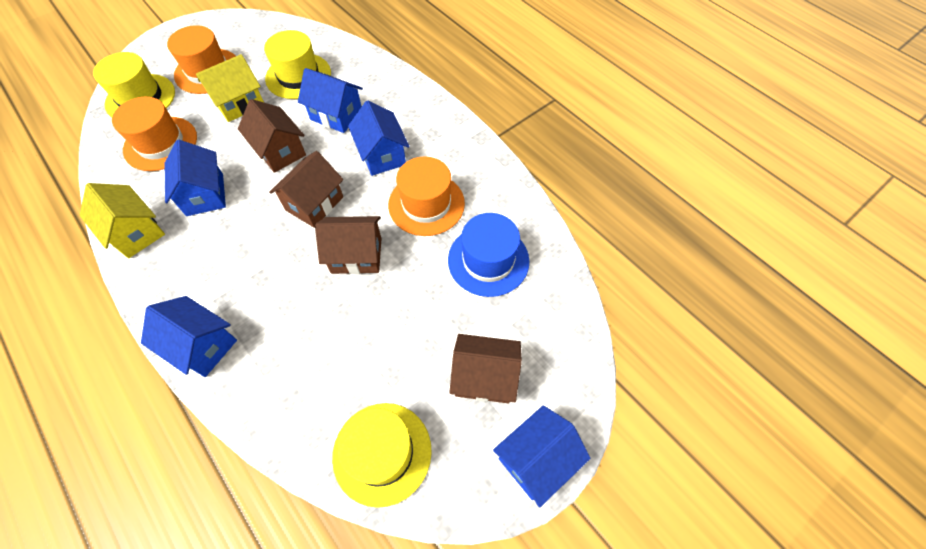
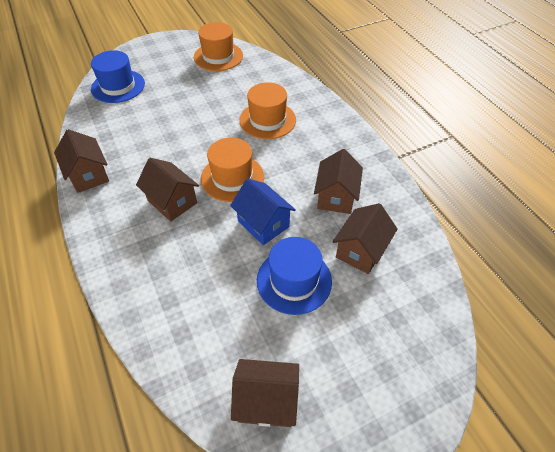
blue hat: [448,213,530,297] = 1 -> [91,50,145,103] [257,237,332,315] = 2
blue house: [141,296,237,377] [165,140,226,216] [298,68,363,133] [348,101,409,176] [493,405,591,508] = 5 -> [230,178,296,245] = 1
brown house: [238,99,306,173] [269,151,343,228] [315,216,382,274] [449,334,522,403] = 4 -> [54,129,109,193] [136,158,199,221] [231,359,299,427] [314,149,363,214] [333,203,398,274] = 5
yellow hat: [93,52,175,118] [264,30,331,99] [332,403,432,508] = 3 -> none = 0
yellow house: [80,183,165,258] [196,54,264,122] = 2 -> none = 0

